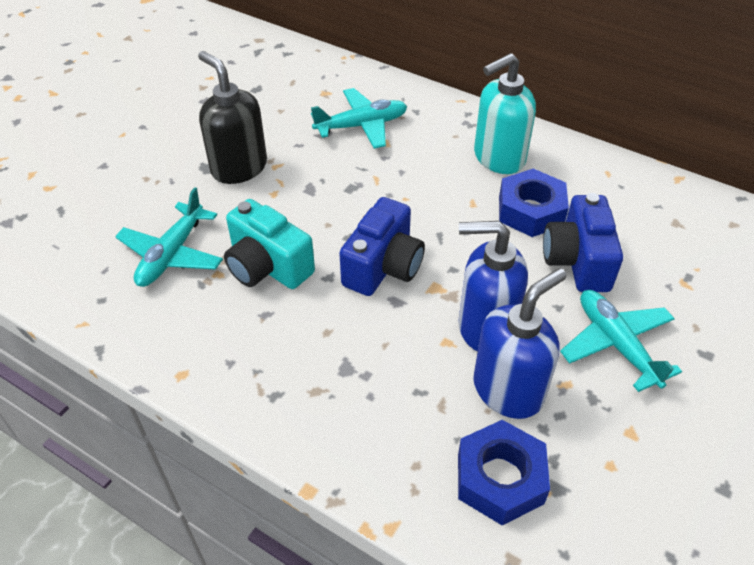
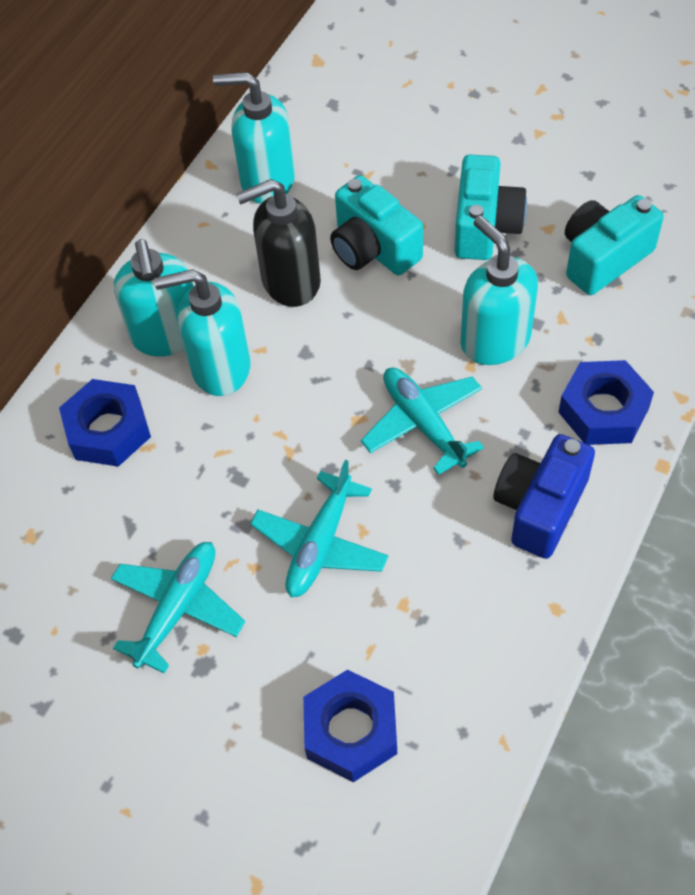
blue camera: [339,197,425,296] [543,193,623,292] = 2 -> [494,434,595,559] = 1
blue nut: [458,420,550,525] [499,169,569,237] = 2 -> [59,379,151,467] [303,669,397,782] [558,360,654,445] = 3
blue soap dispenser: [458,221,528,351] [473,268,567,419] = 2 -> none = 0
turquoise camera: [224,199,315,289] = 1 -> [330,175,423,275] [455,154,527,260] [565,195,664,295] = 3
turquoise soap dispenser: [474,53,536,174] = 1 -> [114,239,193,356] [154,269,250,396] [213,72,295,204] [460,216,538,365] = 4

